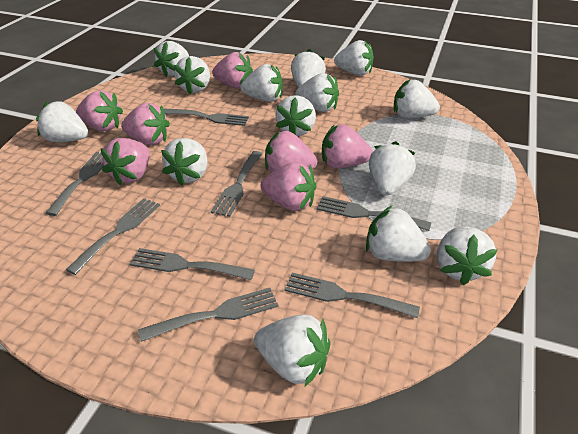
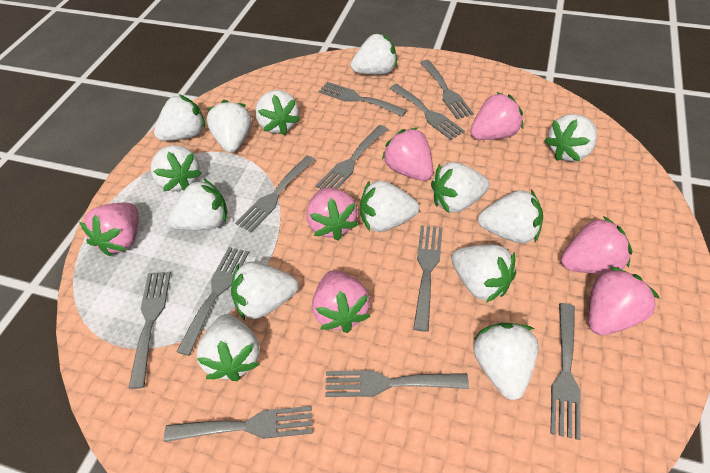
grey fork: [46,152,104,216] [66,198,160,275] [130,248,255,280] [138,288,278,342] [164,109,249,126] [211,151,263,217] [284,273,420,318] [317,196,431,231] = 8 -> [129,272,171,389] [164,406,313,442] [176,247,249,356] [235,155,315,233] [316,125,388,189] [319,82,407,117] [325,370,469,397] [390,84,465,140] [413,226,442,332] [420,60,474,119] [550,303,581,440] = 11

